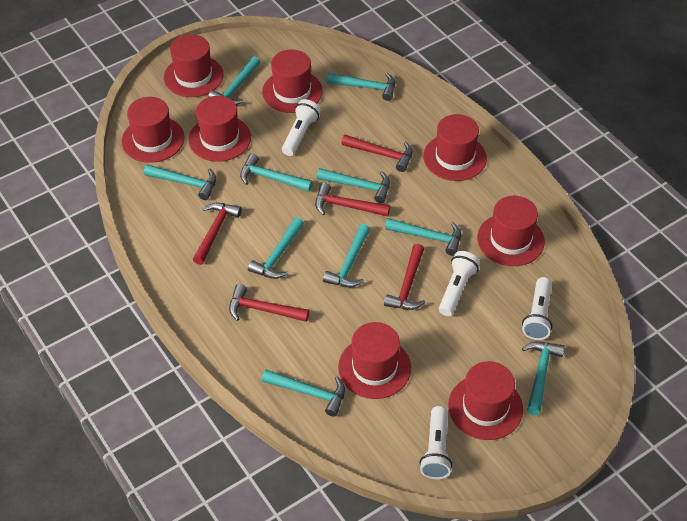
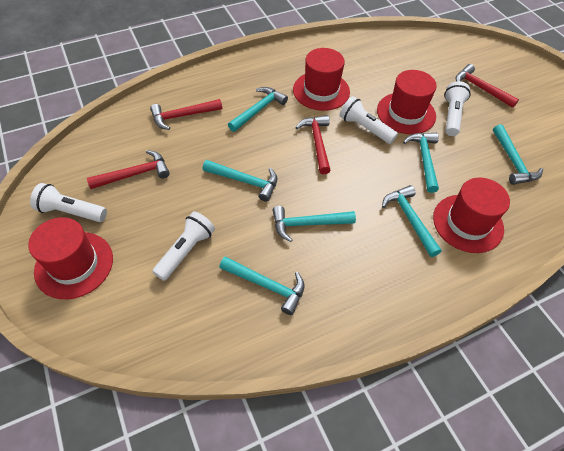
red hammer: [193,203,242,265] [229,284,309,322] [315,183,390,217] [341,135,413,172] [384,244,425,310] = 5 -> [87,150,170,189] [150,99,222,130] [295,115,331,174] [456,64,519,108] = 4
red hat: [122,97,184,163] [164,34,224,97] [188,96,251,162] [262,49,323,113] [338,322,411,399] [423,114,487,181] [448,361,523,440] [477,196,545,266] = 8 -> [28,217,113,299] [293,48,350,111] [377,70,437,134] [433,177,510,253] = 4
turquoise hammer: [144,164,216,200] [208,56,261,105] [240,154,313,192] [248,217,304,279] [262,370,345,417] [316,168,390,203] [323,224,370,288] [326,73,395,101] [385,218,461,256] [522,342,565,415] = 10 -> [203,160,277,202] [219,257,305,315] [228,87,288,132] [273,206,356,242] [382,185,442,257] [403,133,439,193] [493,124,543,185] = 7

